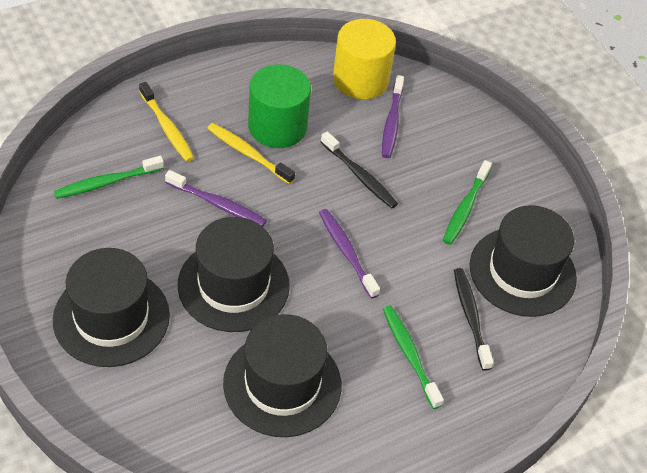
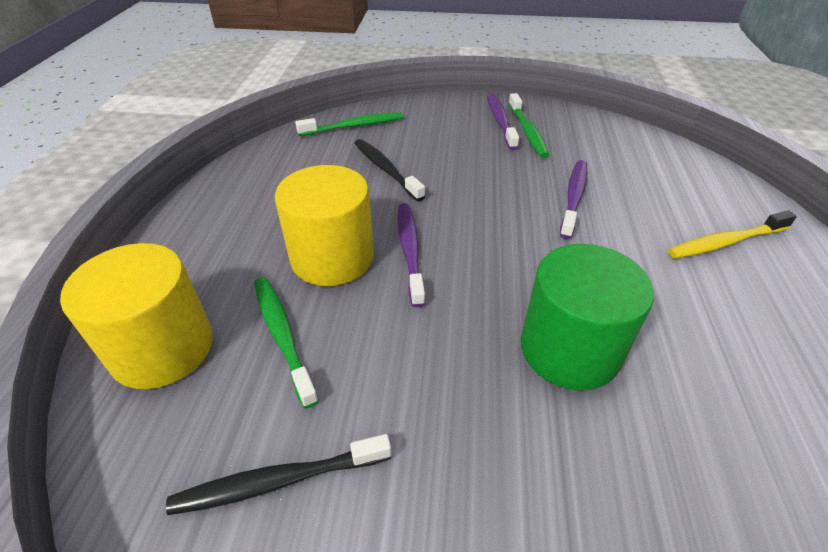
black hat: [53,248,170,367] [178,217,290,332] [223,314,341,437] [470,205,577,317] = 4 -> none = 0
yellow cylinder: [333,19,396,99] = 1 -> [60,243,213,389] [275,165,374,286] = 2
yellow toothbrush: [139,82,194,162] [207,123,295,184] = 2 -> [668,210,797,259] = 1

